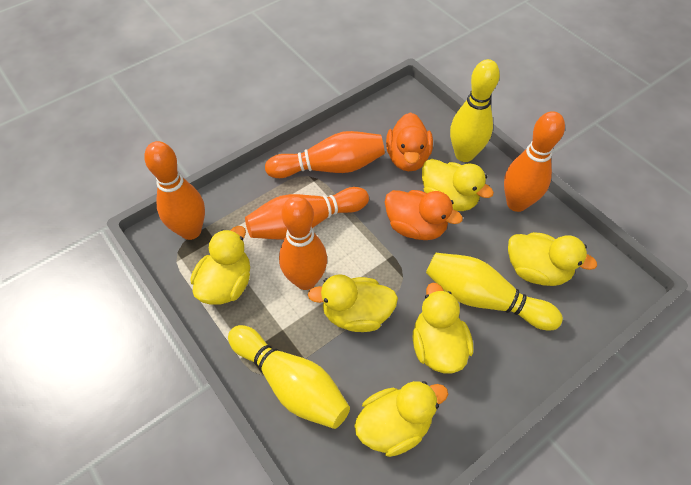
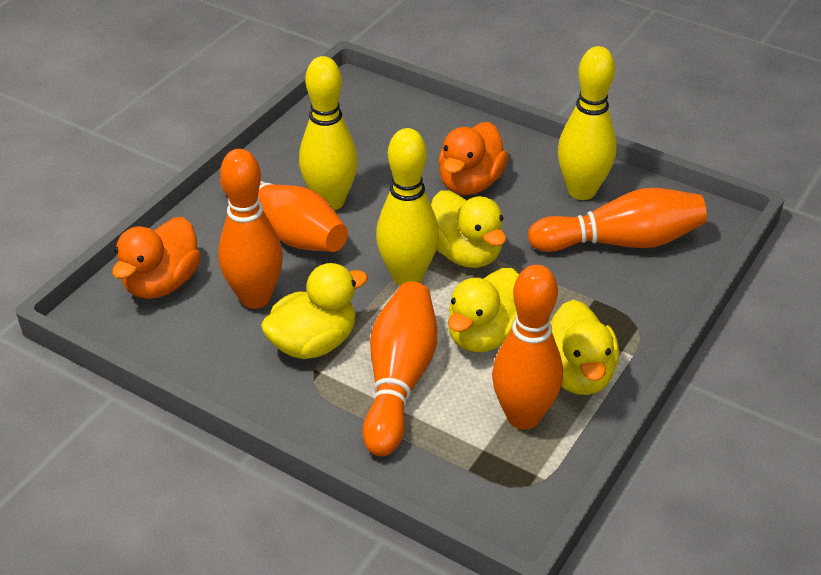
yellow duck: [191,226,250,305] [308,274,398,332] [354,381,448,457] [413,283,473,373] [422,159,494,211] [508,232,597,286] = 6 -> [261,263,368,359] [431,190,506,268] [448,268,519,352] [551,300,619,395] = 4

